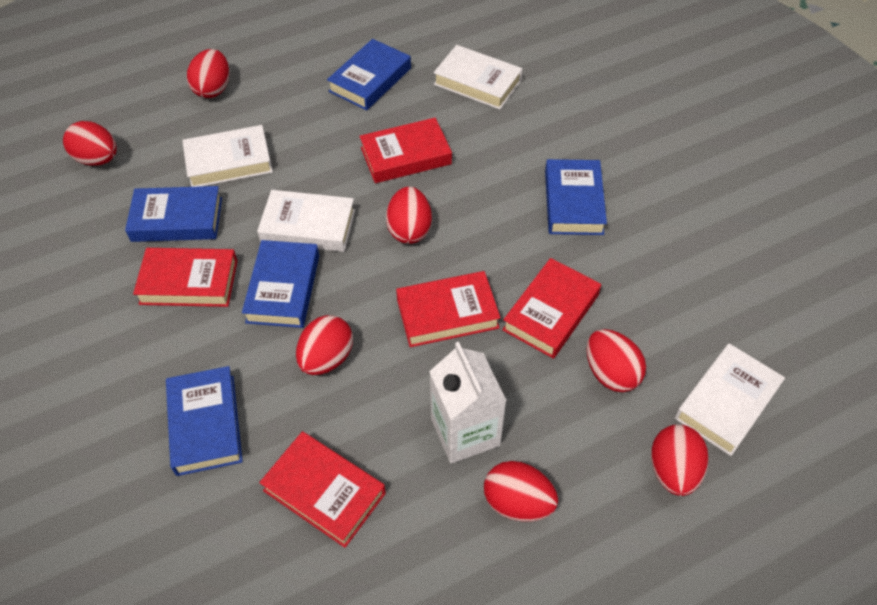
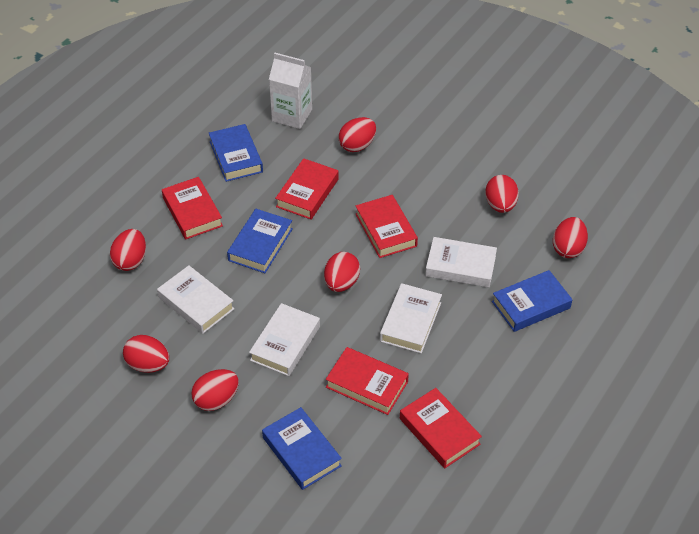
blue book: [125,186,222,242] [166,366,243,476] [242,240,319,328] [327,39,411,110] [545,159,607,235] = 5 -> [209,124,263,182] [227,209,292,273] [262,407,342,490] [492,270,572,332] = 4

